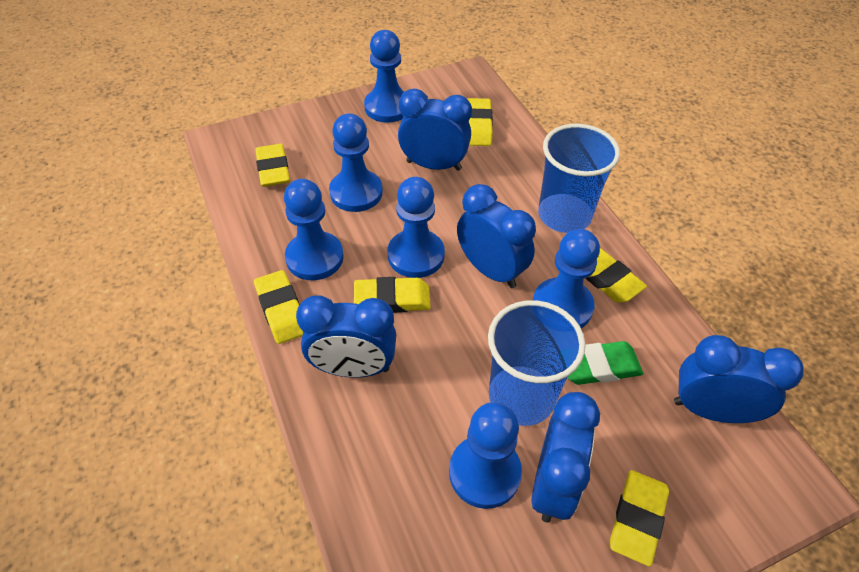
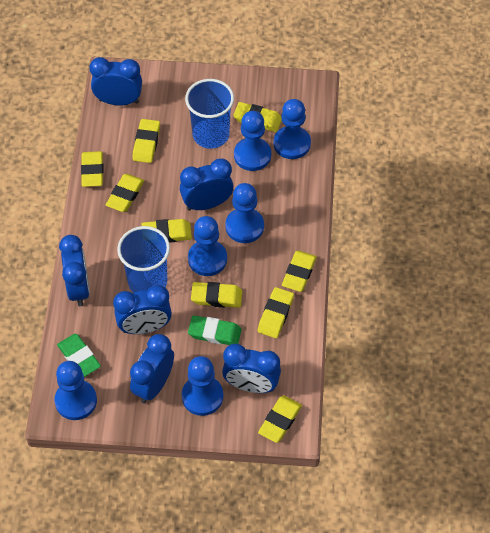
blue clock: [296,295,396,378] [398,89,472,171] [457,184,536,288] [531,392,600,523] [674,335,804,423] = 5 -> [59,235,90,306] [89,57,142,106] [113,285,172,334] [130,334,174,404] [180,158,234,211] [222,344,281,393] = 6
green eraser: [568,341,643,385] = 1 -> [57,334,101,377] [188,316,242,345] = 2
yellow eraser: [254,270,303,344] [255,144,290,187] [354,277,431,313] [467,98,493,146] [585,248,647,302] [610,470,669,566] = 6 -> [81,151,104,187] [106,174,144,212] [132,119,160,163] [142,219,192,243] [191,282,242,308] [233,102,282,132] [258,287,294,338] [258,395,302,443] [282,250,317,292] = 9

